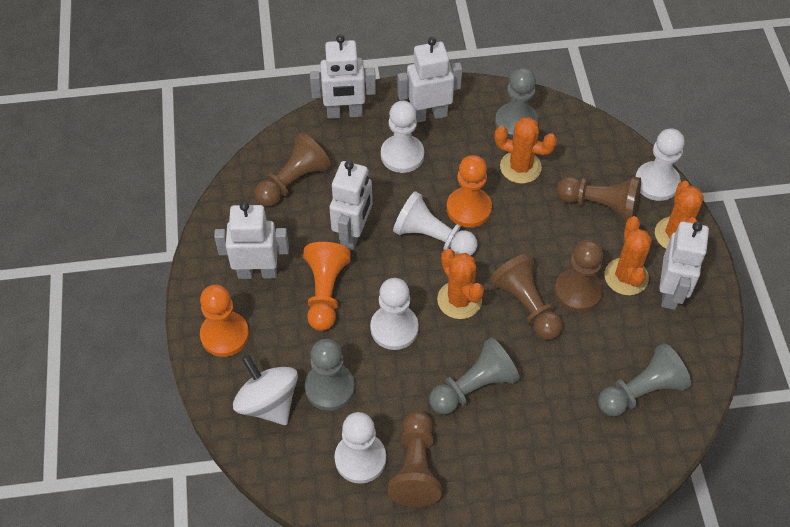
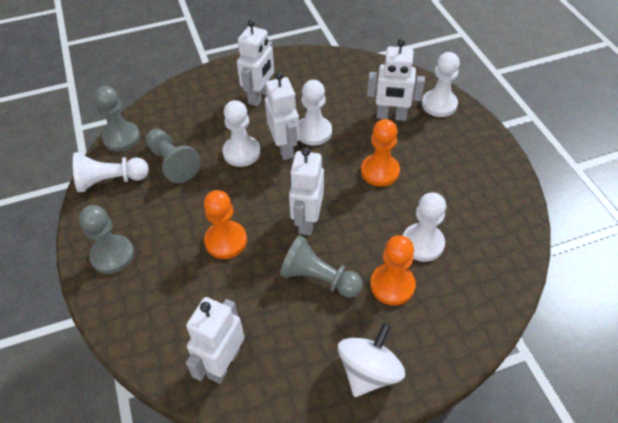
brown pawn: [255,133,331,206] [388,411,442,507] [490,254,563,340] [555,240,603,312] [557,176,641,222] = 5 -> none = 0
orange cactus: [437,249,484,319] [494,117,557,184] [604,216,652,295] [655,181,704,249] = 4 -> none = 0

